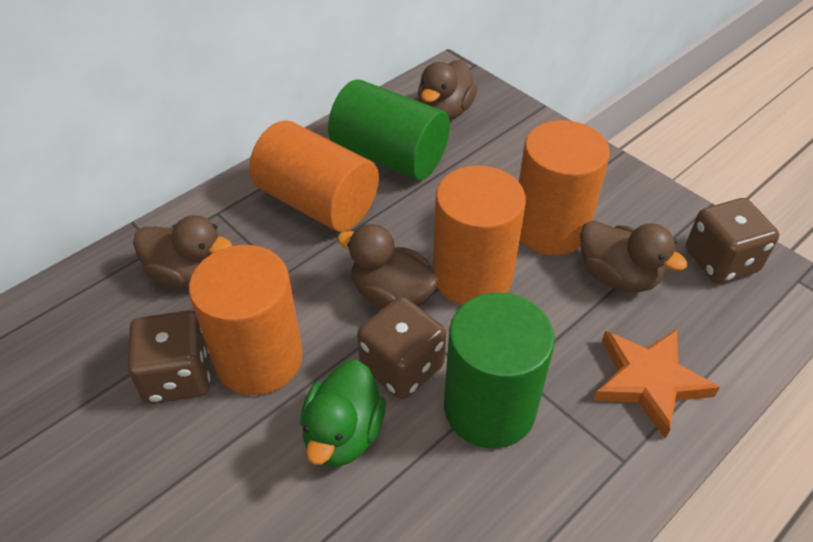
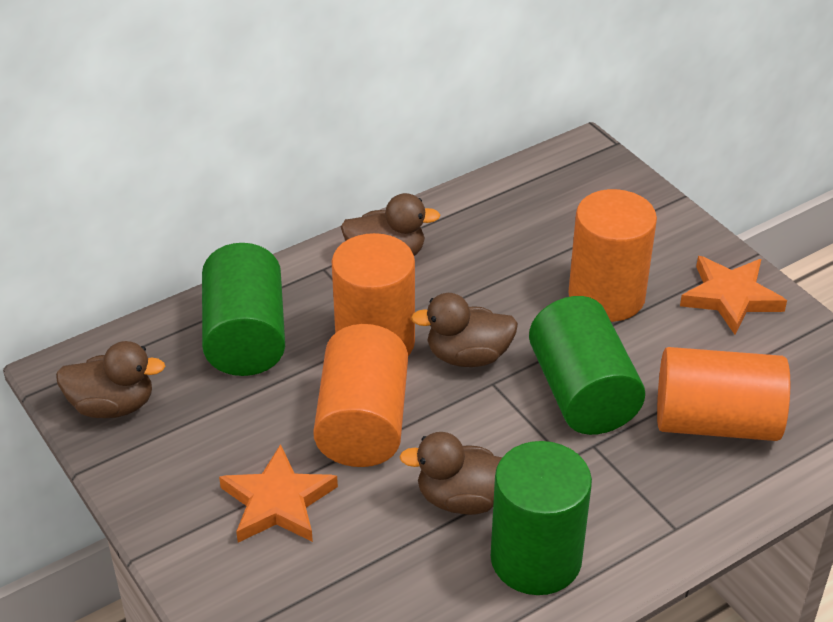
brown dice: [127,310,210,404] [357,297,446,399] [686,198,779,284] = 3 -> none = 0
green cylinder: [328,79,450,180] [444,293,555,448] = 2 -> [202,243,285,376] [491,441,592,595] [529,296,645,435] = 3
green duck: [300,360,386,467] = 1 -> none = 0
orange star: [593,329,720,439] = 1 -> [219,444,338,543] [680,256,787,335] = 2

